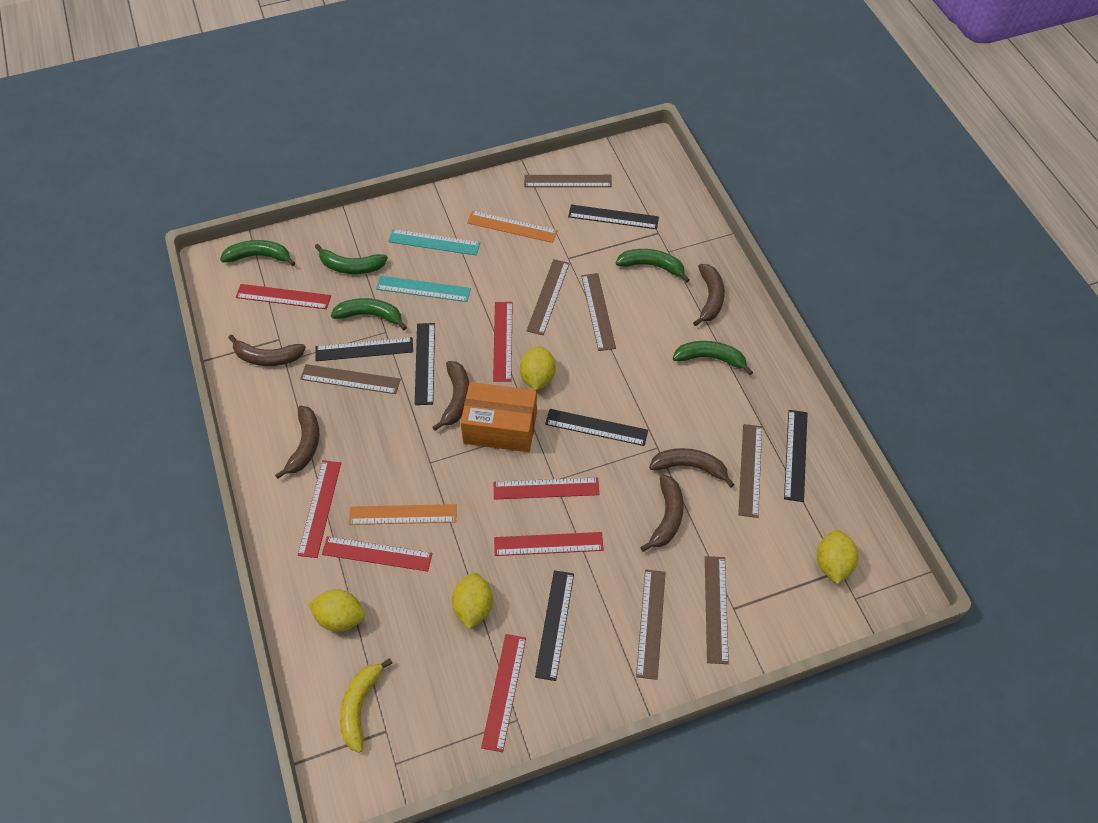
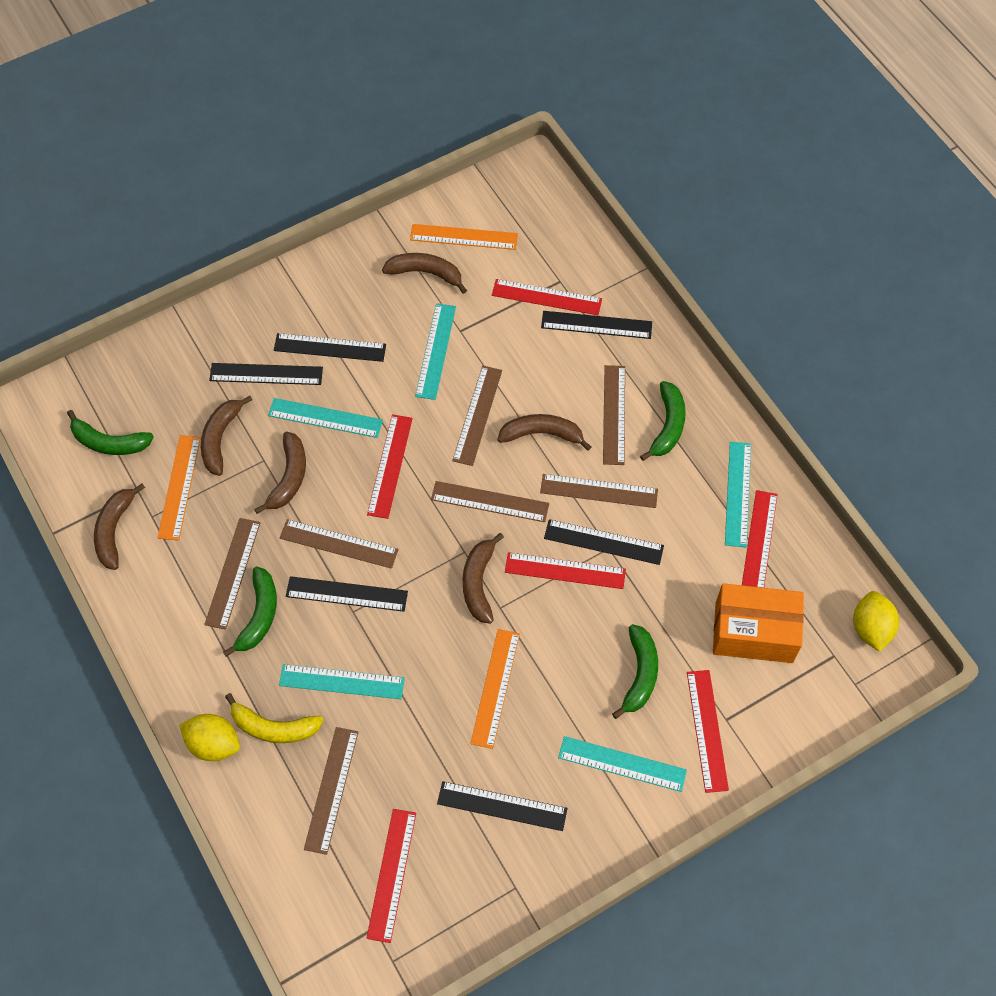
green banana: [220,240,295,266] [315,244,388,274] [331,298,407,330] [616,249,690,283] [673,341,753,375] = 5 -> [67,410,154,455] [223,567,277,657] [612,624,658,719] [640,381,686,461] = 4
orange ruler: [349,504,457,525] [467,211,558,243] = 2 -> [158,435,201,541] [410,224,518,250] [470,629,520,749] = 3
red ruler: [236,284,331,309] [298,460,341,558] [322,536,433,572] [481,634,526,752] [493,302,513,382] [494,477,599,500] [494,532,604,556] = 7 -> [366,809,416,943] [367,414,413,519] [492,279,602,315] [505,552,626,589] [687,670,729,793] [742,490,778,588] = 6
turquoise ruler: [376,276,471,302] [388,229,480,256] = 2 -> [268,398,383,438] [279,664,405,699] [415,303,456,400] [558,736,687,792] [725,442,751,547] = 5
yellow lemon: [308,589,365,632] [452,573,493,629] [520,346,556,390] [817,530,858,584] = 4 -> [179,714,240,761] [853,591,899,652] = 2

